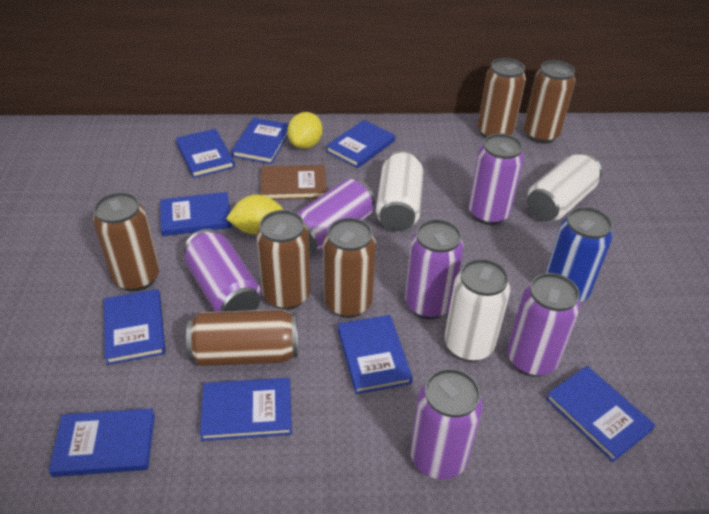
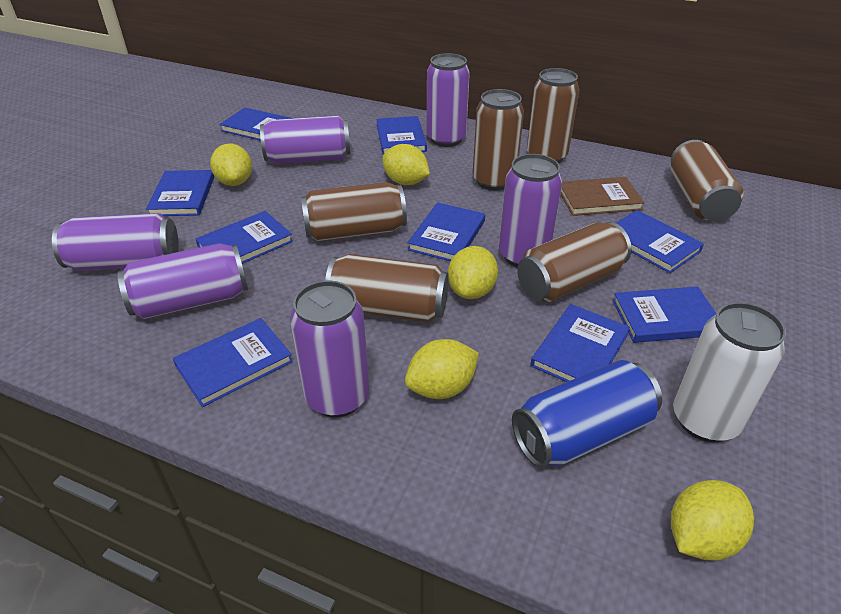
white can: [376,150,423,231] [445,259,510,362] [527,153,602,222] = 3 -> [673,302,786,442] = 1
yellow lemon: [226,195,283,234] [287,112,322,149] = 2 -> [210,144,252,186] [382,144,430,185] [405,339,479,399] [448,246,498,299] [671,480,754,560] = 5

